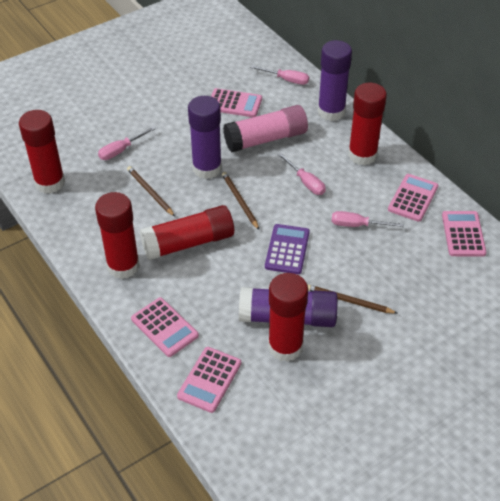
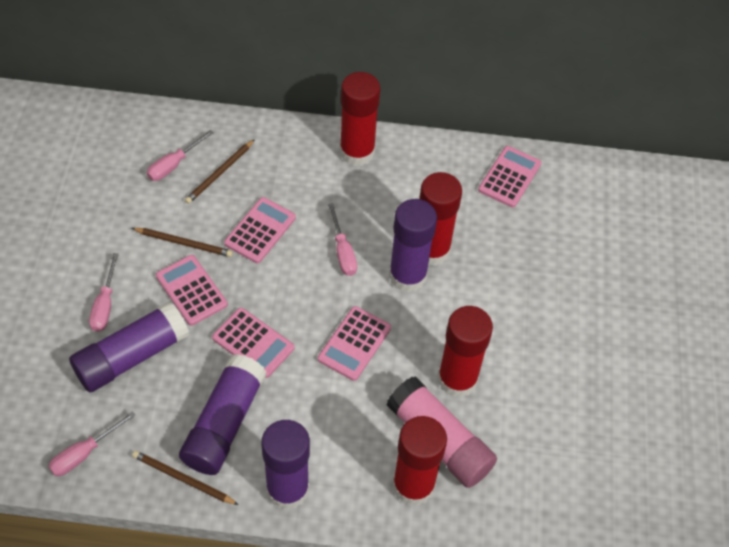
purple calculator: [265,224,310,274] = 1 -> none = 0
purple glue stick: [188,96,222,179] [239,287,338,327] [318,40,352,121] = 3 -> [69,301,189,392] [179,354,267,475] [261,420,310,510] [389,199,437,292] = 4
red glue stick: [19,110,65,194] [95,192,140,279] [140,205,234,260] [268,273,308,362] [348,83,387,165] = 5 -> [340,72,380,166] [393,416,447,506] [419,172,462,266] [438,306,493,398] = 4

